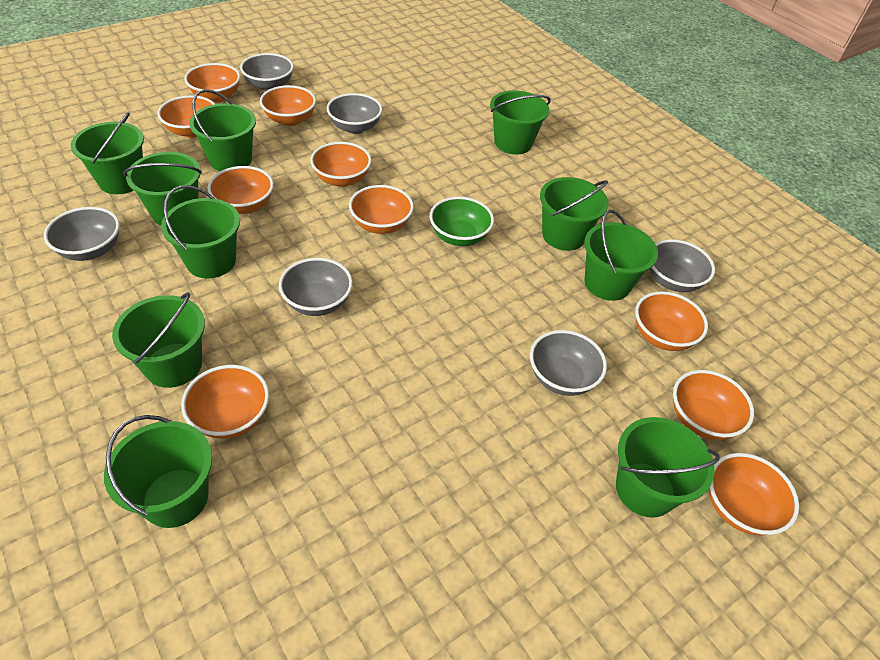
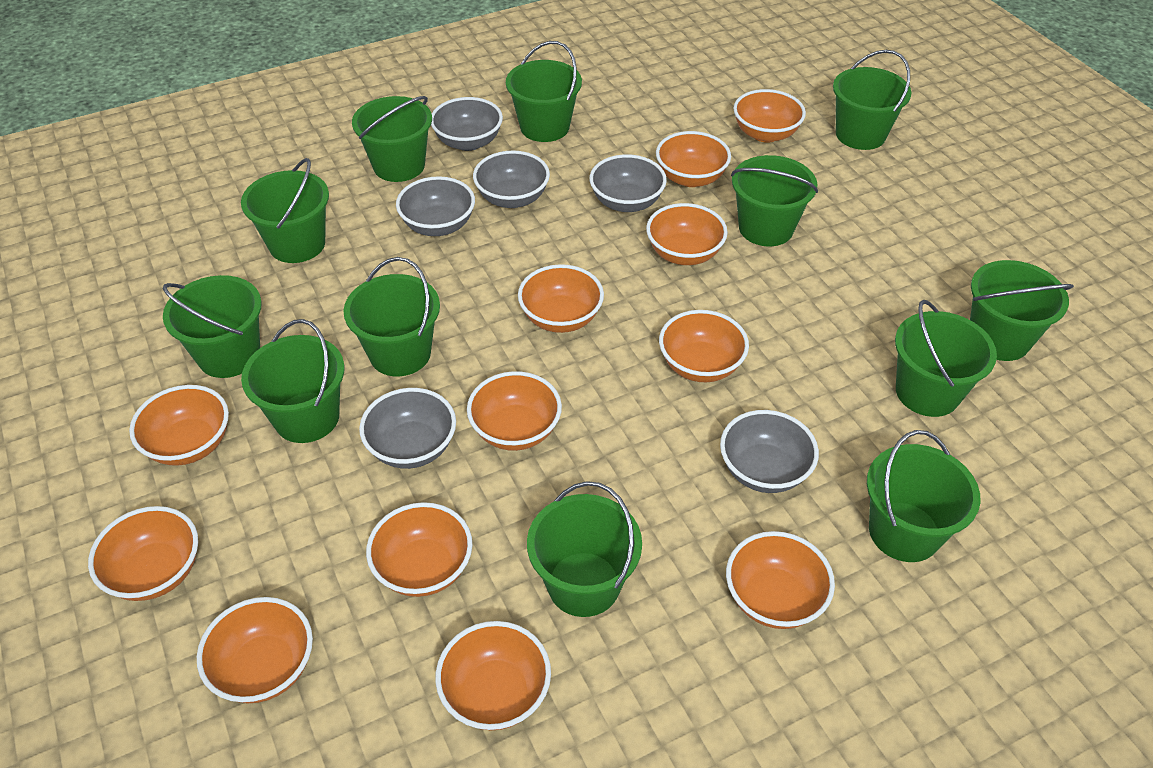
green bowl: [430,196,494,246] = 1 -> none = 0
green bucket: [71,112,144,194] [104,415,212,528] [112,292,205,388] [124,152,202,225] [161,185,240,278] [189,89,256,171] [490,91,550,155] [540,177,609,251] [584,210,658,301] [616,417,719,518] = 10 -> [163,275,262,378] [241,158,329,263] [241,319,345,443] [344,257,440,376] [352,96,432,182] [506,41,582,142] [527,481,642,617] [731,155,818,246] [833,50,912,150] [867,430,981,562] [895,300,997,417] [970,260,1074,361] = 12
orange bowl: [157,95,215,138] [181,365,269,439] [184,63,240,103] [207,166,274,214] [260,85,316,126] [310,142,372,187] [349,185,414,234] [635,291,708,351] [673,370,754,440] [709,453,799,535] = 10 -> [88,506,198,601] [129,385,229,466] [197,597,313,703] [366,502,472,597] [435,621,551,730] [467,371,562,451] [518,264,604,333] [646,203,728,265] [656,131,731,187] [659,310,749,382] [726,531,835,629] [733,89,806,143] = 12

